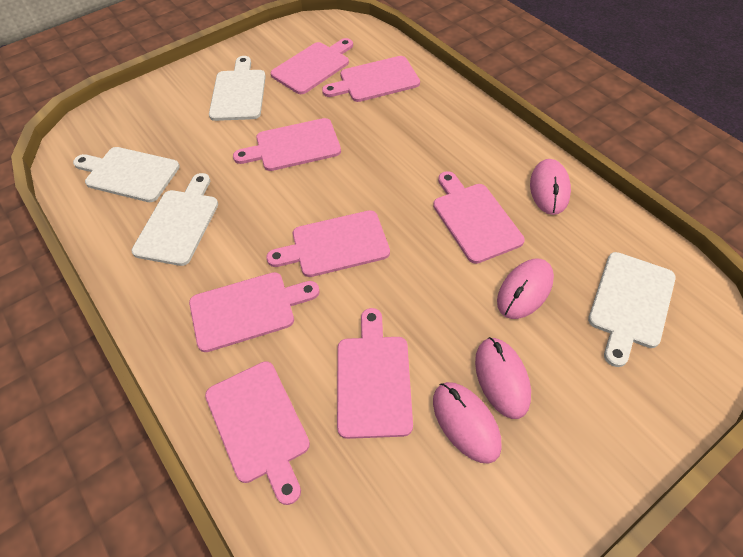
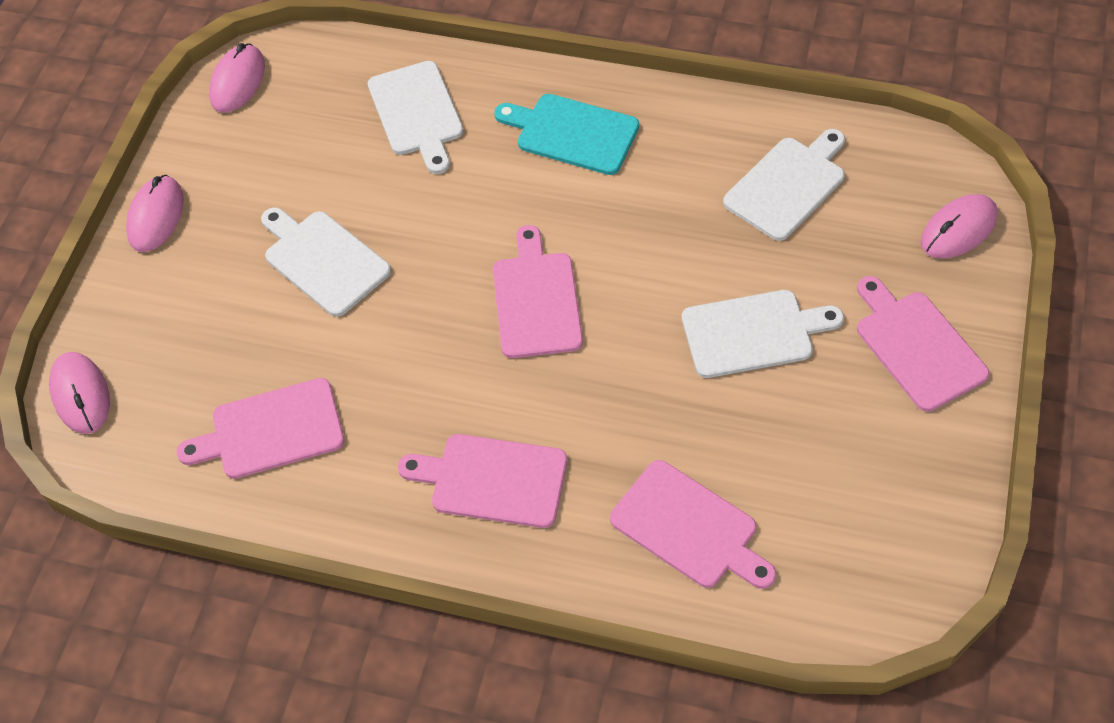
pink cutting board: [189,272,320,352] [205,361,310,505] [233,118,341,171] [266,210,390,277] [270,38,353,94] [322,56,420,102] [337,308,413,439] [433,171,525,264] = 8 -> [177,378,344,479] [398,434,567,528] [493,225,583,358] [610,460,776,589] [857,276,989,412] = 5
turquoise cutting board: none = 0 -> [494,94,639,175] = 1

